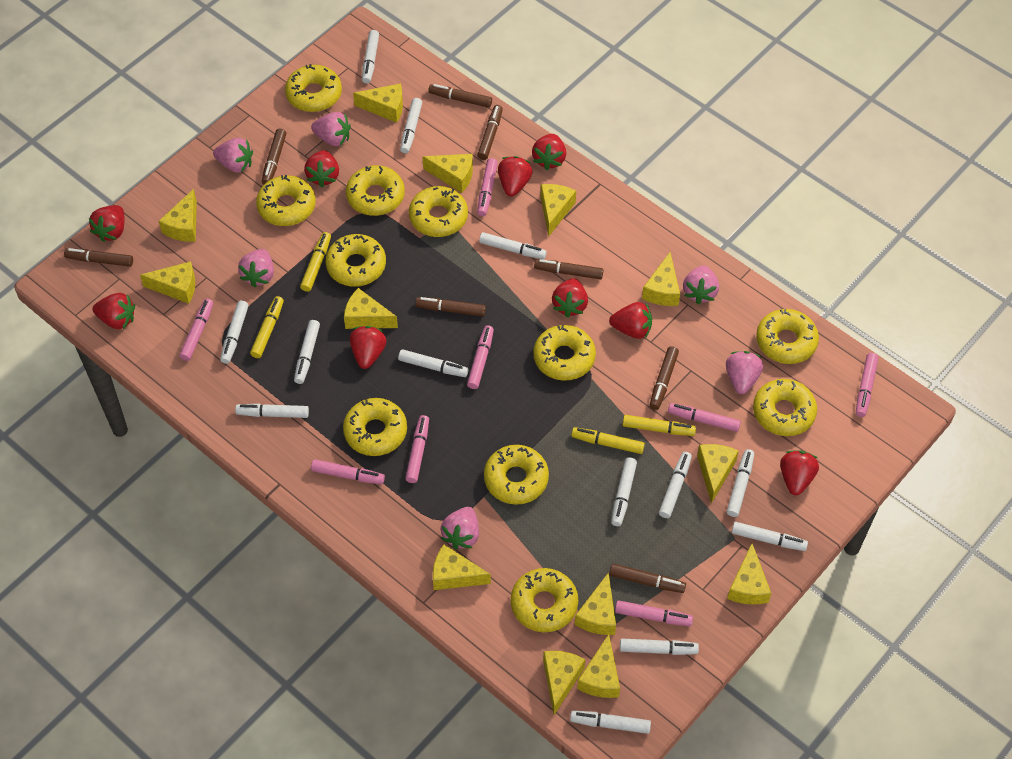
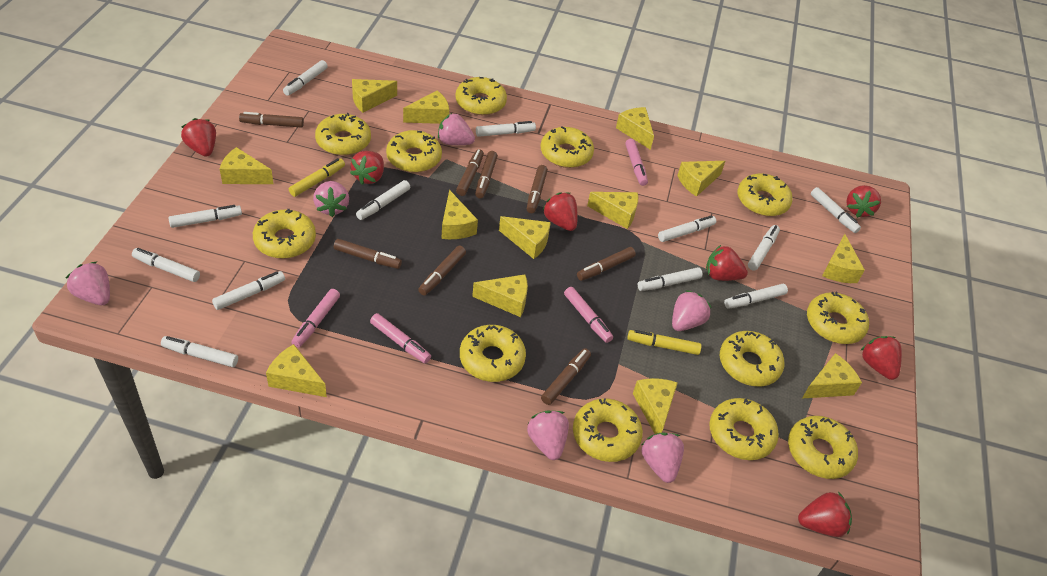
pink marker: [179,299,213,361] [311,459,385,484] [405,415,429,483] [467,325,494,389] [477,158,498,216] [615,600,693,626] [668,403,741,432] [856,353,878,417] = 8 -> [291,289,340,348] [370,313,431,363] [564,287,613,343] [625,139,648,186] = 4
red strawberry: [89,205,125,242] [93,293,135,329] [304,150,339,187] [350,326,387,369] [498,156,533,197] [532,134,566,170] [552,278,588,318] [609,302,652,339] [780,450,819,495] = 9 -> [181,118,216,157] [350,151,384,185] [543,192,578,231] [706,245,748,281] [798,492,852,537] [846,185,881,218] [861,336,902,380] = 7
white marker: [220,301,249,364] [235,404,309,418] [294,320,320,384] [362,30,379,84] [398,349,468,377] [400,98,422,153] [479,232,547,259] [570,710,651,734] [611,457,637,526] [620,639,699,655] [659,452,692,518] [727,449,754,517] [732,522,808,551] = 13 -> [132,248,200,282] [161,336,238,367] [168,205,242,228] [212,271,285,310] [283,60,328,96] [356,180,410,220] [476,121,536,137] [638,267,703,291] [658,215,716,242] [724,284,788,309] [748,225,780,271] [811,187,861,233] = 12
yellow donut: [256,175,316,226] [285,64,342,112] [326,234,386,287] [343,398,407,456] [346,165,405,216] [409,186,468,237] [484,445,549,505] [511,568,578,632] [534,325,596,381] [753,379,817,436] [756,309,819,364] = 11 -> [253,209,316,259] [315,113,371,156] [386,130,442,173] [455,77,507,115] [460,325,526,382] [541,127,594,168] [573,398,643,462] [709,398,779,460] [720,331,784,386] [737,174,793,216] [788,416,858,479] [807,292,869,344] = 12
yellow marker: [250,296,284,358] [300,232,331,292] [571,427,645,454] [623,415,696,436] = 4 -> [289,158,345,197] [628,330,702,355] = 2

